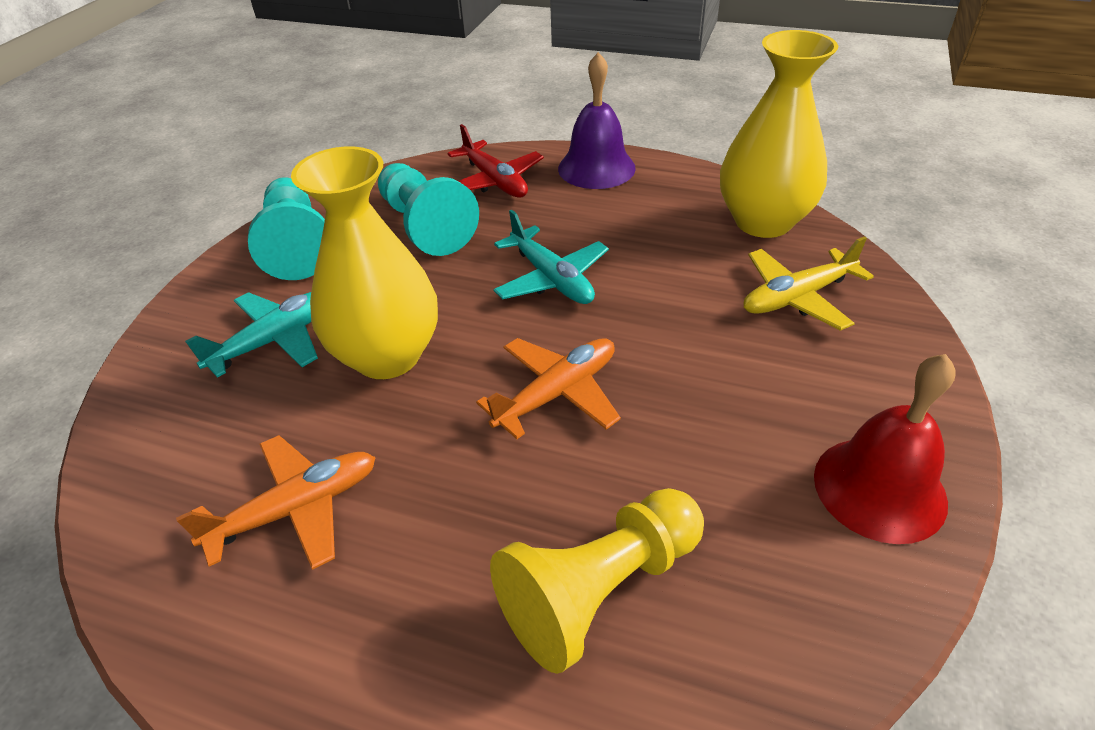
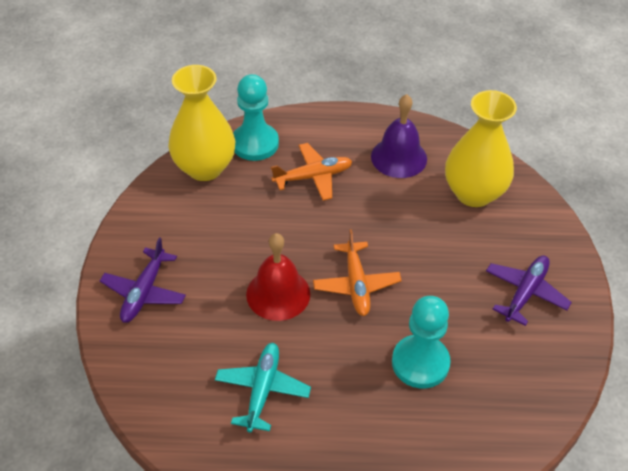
purple plane: none = 0 -> [100,237,186,323] [486,255,572,326] = 2
red plane: [447,124,544,198] = 1 -> none = 0
turquoise plane: [185,292,318,378] [493,210,609,304] = 2 -> [215,343,311,433] = 1
yellow pawn: [490,488,704,674] = 1 -> none = 0
yellow plane: [743,236,874,331] = 1 -> none = 0

